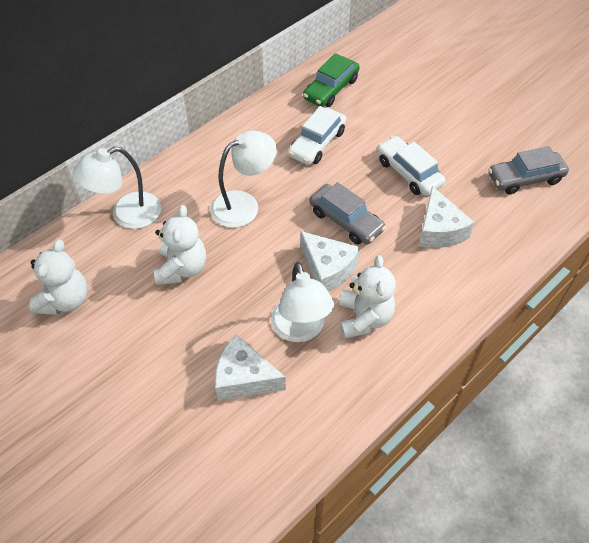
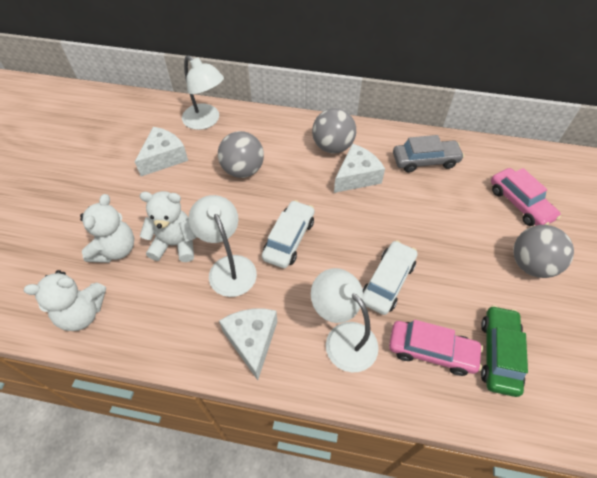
grey ball: none = 0 -> [218,131,264,178] [312,108,356,154] [513,225,574,278] = 3
grey car: [310,182,386,244] [488,146,569,194] = 2 -> [393,135,464,173] = 1
pink car: none = 0 -> [389,320,483,376] [491,168,561,226] = 2

